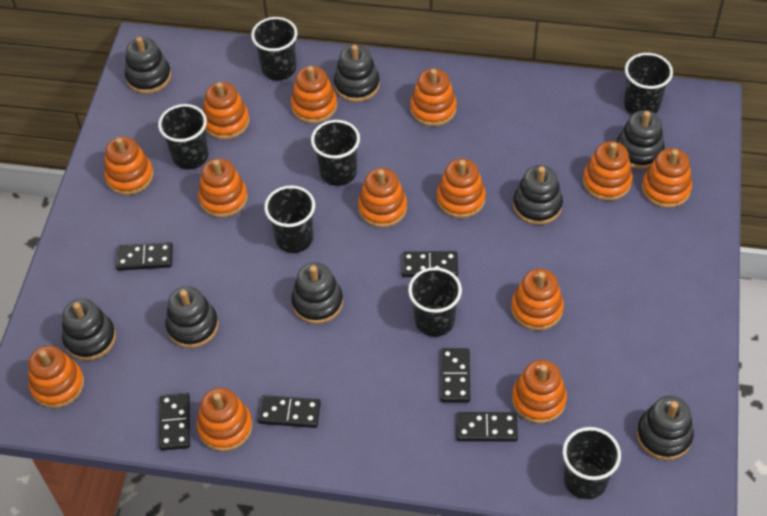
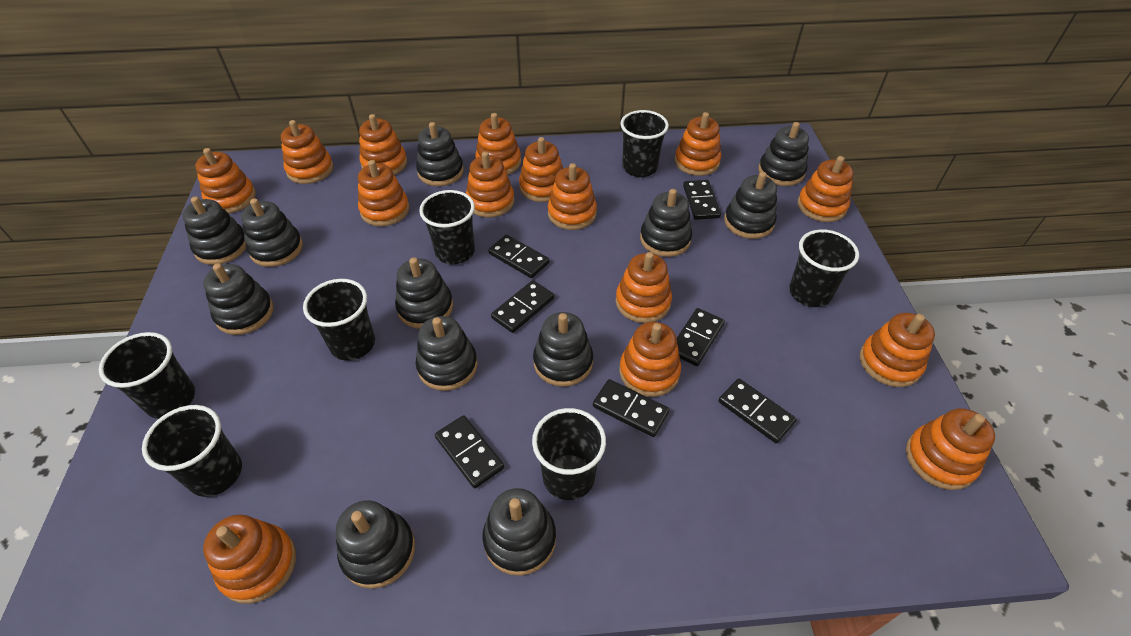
black domino: [116,242,173,271] [159,393,190,451] [258,395,321,428] [402,251,458,277] [440,348,470,403] [456,412,518,442] = 6 -> [435,415,504,489] [488,235,549,278] [491,280,554,333] [593,379,669,437] [676,308,725,366] [683,180,721,220] [719,378,797,443] = 7
black stacking toy: [62,299,116,361] [125,37,171,94] [165,286,219,348] [291,262,343,324] [334,45,380,102] [513,165,563,225] [617,110,665,169] [636,396,694,460] = 8 -> [182,197,246,265] [203,263,274,335] [241,198,303,267] [336,500,415,589] [395,257,453,329] [416,122,464,186] [416,316,478,391] [483,488,556,576] [533,312,593,387] [640,189,692,257] [724,172,777,239] [758,122,809,186] = 12
orange stacking toy: [28,345,84,408] [104,136,154,195] [197,388,252,452] [198,158,248,218] [203,82,250,140] [291,66,337,124] [358,168,407,228] [410,69,457,127] [437,158,486,218] [511,269,564,331] [512,360,567,424] [583,141,633,201] [641,148,692,208] = 13 -> [195,148,256,213] [203,514,296,604] [281,120,333,184] [358,160,409,226] [359,114,407,175] [466,152,514,218] [475,113,521,175] [519,137,563,202] [548,163,597,230] [616,252,672,323] [619,322,681,397] [675,112,721,176] [798,156,854,222] [860,313,935,387] [906,408,995,490] = 15

